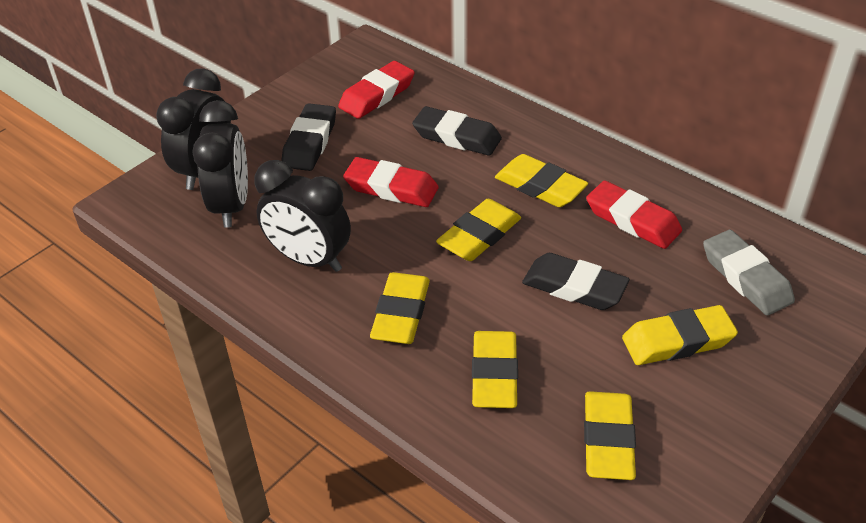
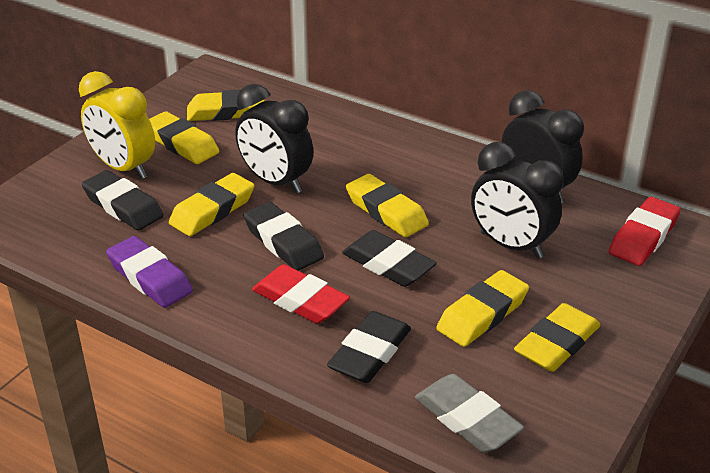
black eraser: [281,103,336,171] [412,106,502,156] [522,253,630,310] = 3 -> [82,170,164,231] [243,202,324,271] [327,311,411,383] [342,230,437,287] = 4
purple eraser: none = 0 -> [106,236,193,308] = 1
red eraser: [338,61,415,119] [343,157,439,207] [586,180,682,249] = 3 -> [252,264,350,324] [609,197,681,266] = 2
yellow clock: none = 0 -> [79,71,155,179] = 1

